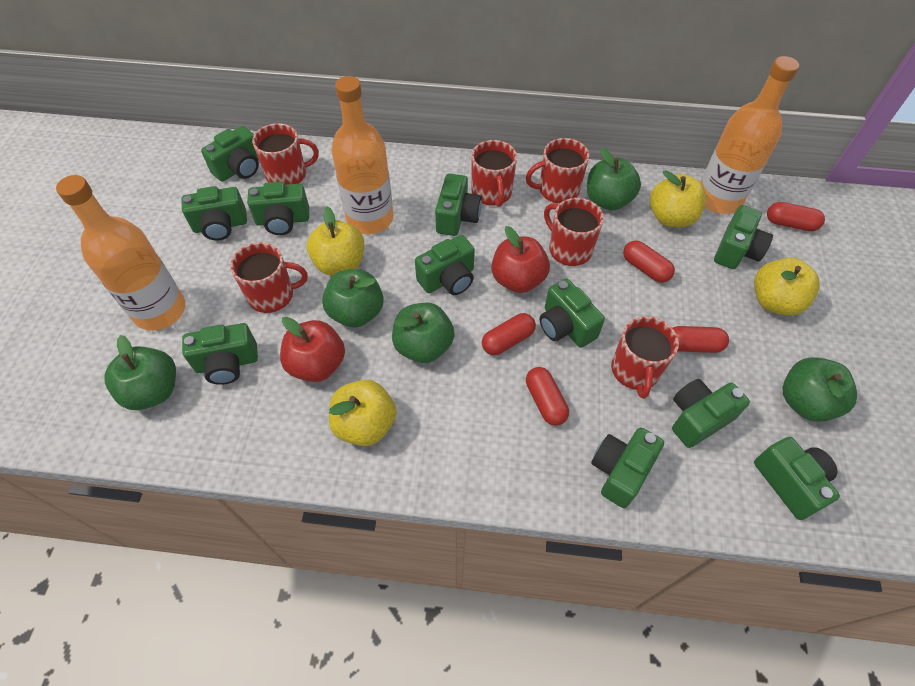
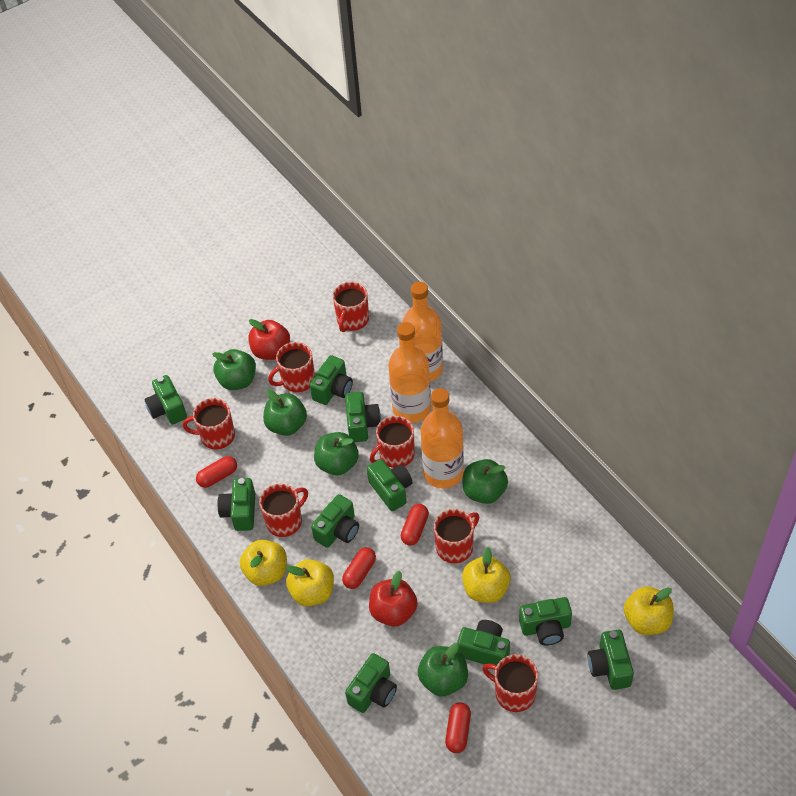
green camera: [181,186,247,241] [182,323,258,385] [201,126,259,182] [247,182,309,235] [415,235,475,295] [435,173,482,236] [540,278,605,348] [591,427,664,508] [672,379,750,448] [714,205,773,269] [754,437,840,520] = 11 -> [144,375,187,424] [218,478,255,531] [310,355,353,405] [311,494,359,548] [345,392,381,442] [345,653,397,713] [367,459,412,511] [457,620,510,665] [519,597,572,645] [588,630,634,690] = 10
red capsule: [482,313,536,355] [526,367,569,426] [623,240,675,283] [673,326,729,353] [767,202,825,231] = 5 -> [196,456,237,488] [342,547,376,589] [401,504,429,546] [445,702,471,753] = 4
red mug: [230,242,308,313] [252,123,319,185] [471,140,517,207] [526,138,589,203] [544,198,604,266] [611,316,679,399] = 6 -> [183,398,235,449] [259,484,308,537] [268,342,315,392] [333,282,369,332] [370,416,415,468] [434,509,479,563] [482,654,538,712] = 7

